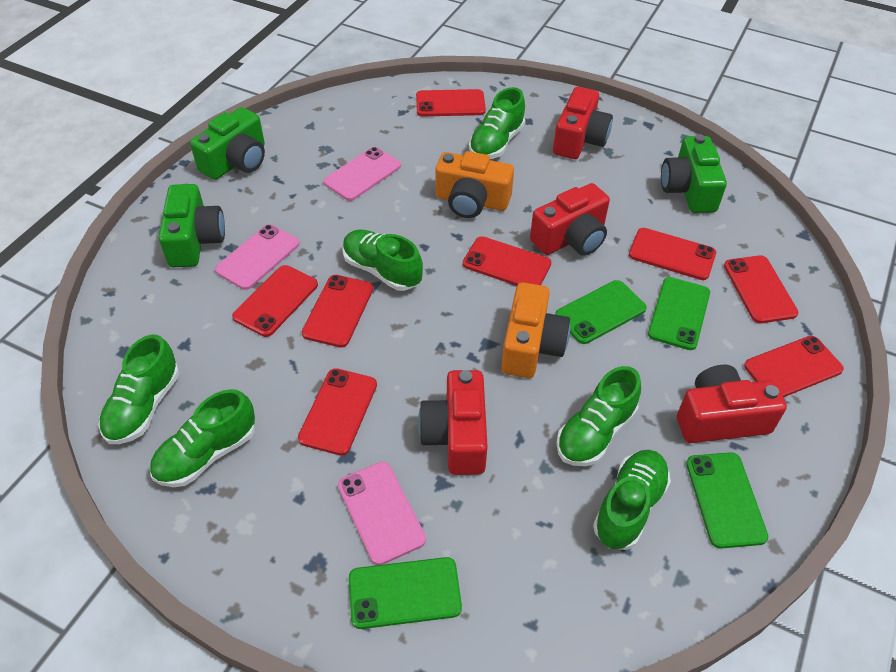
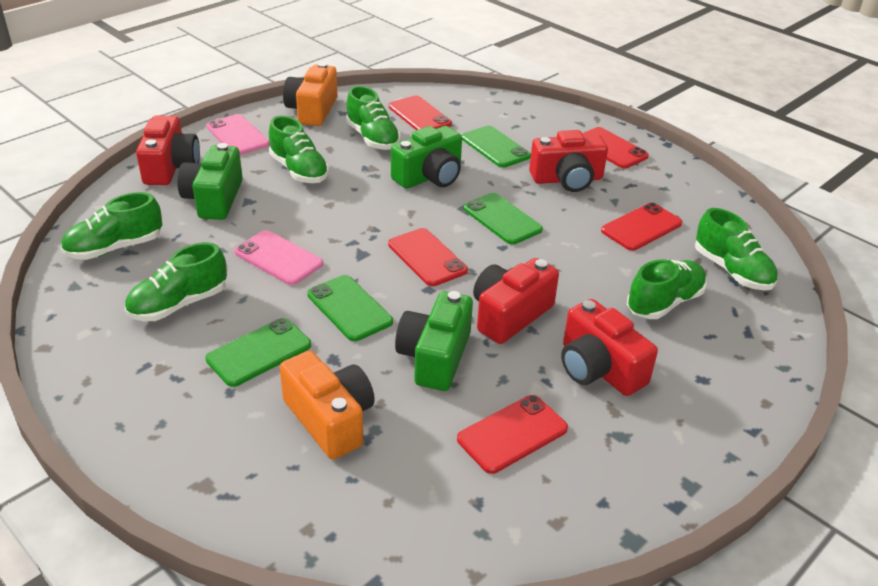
pink phone: [215,224,300,290] [323,147,401,201] [338,462,426,565] = 3 -> [206,114,270,155] [234,230,323,285] = 2
red phone: [232,265,318,337] [298,368,377,456] [302,275,373,347] [416,89,486,116] [463,236,551,286] [629,228,716,280] [724,255,798,323] [744,336,844,397] = 8 -> [388,228,468,286] [389,96,452,130] [457,395,568,474] [582,127,649,168] [601,202,682,251] = 5

